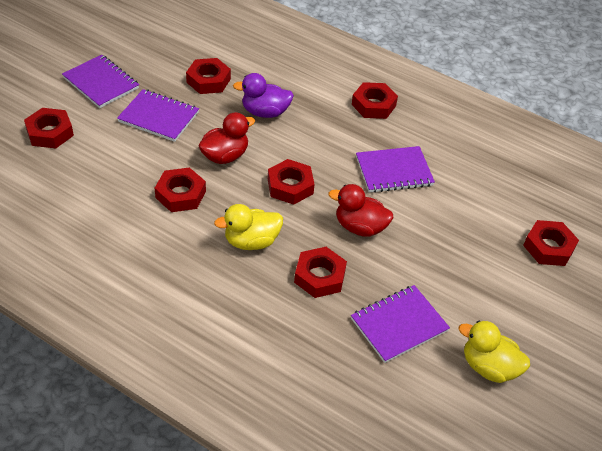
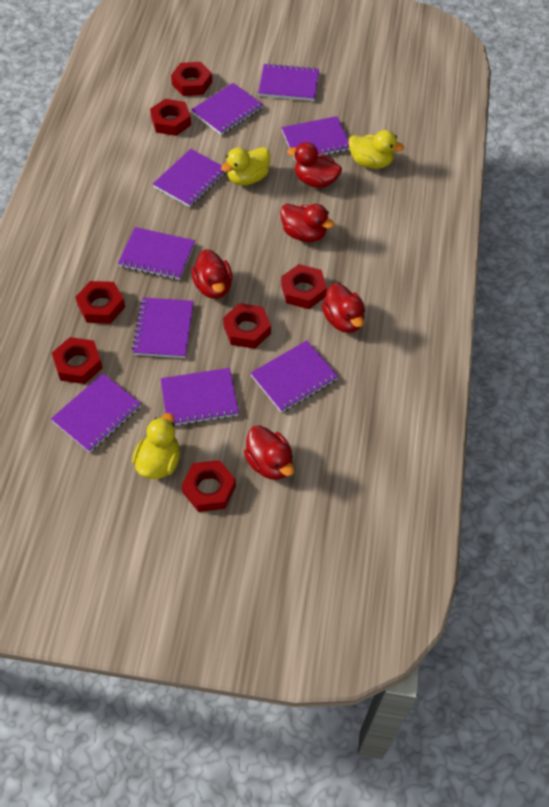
purple duck: [233,73,294,118] = 1 -> none = 0
purple notebook: [62,55,139,108] [117,89,199,142] [351,285,450,363] [356,146,435,193] = 4 -> [51,373,141,453] [118,227,195,280] [132,297,194,358] [153,149,226,207] [160,368,239,427] [191,83,263,135] [251,340,338,413] [258,63,319,101] [281,116,350,161] = 9
red duck: [198,112,255,164] [329,184,393,237] = 2 -> [191,249,232,299] [244,425,294,480] [280,204,335,242] [287,142,342,188] [322,283,365,333] = 5
yellow duck: [214,204,283,250] [459,320,530,383] = 2 -> [132,413,180,479] [221,147,270,185] [348,130,404,169] = 3

